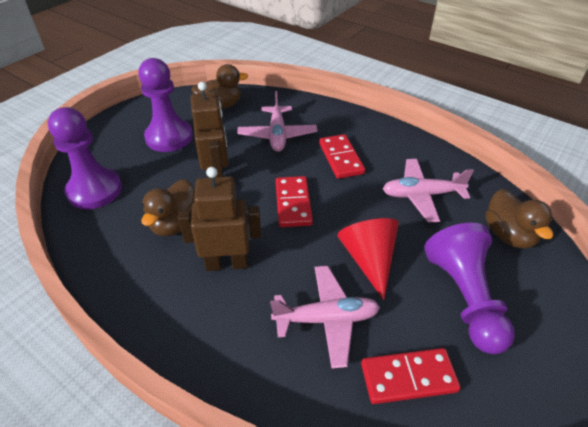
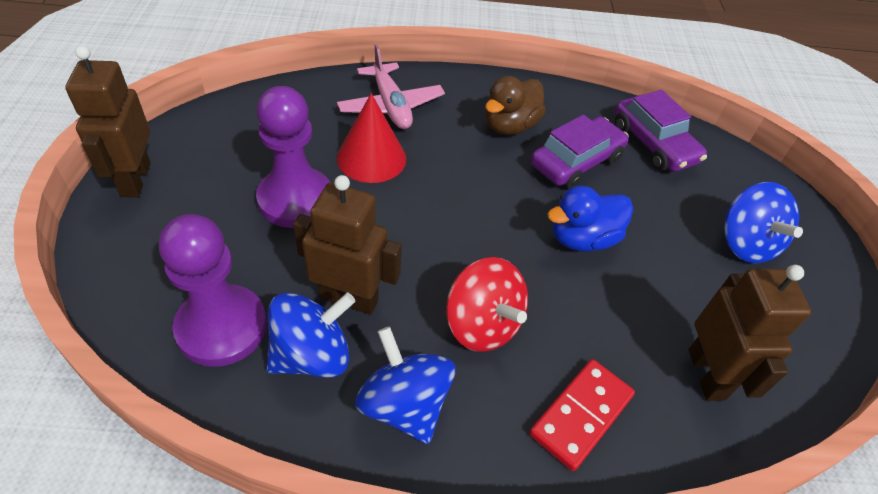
blue duck: none = 0 -> [547,186,633,251] = 1
blue spinning top: none = 0 -> [266,292,355,378] [355,327,456,444] [724,182,803,263] = 3
brown duck: [141,179,195,236] [191,64,248,110] [485,189,554,248] = 3 -> [485,76,545,135] = 1
brown robot: [178,167,261,271] [191,82,229,177] = 2 -> [65,46,151,197] [293,175,402,314] [689,265,811,401] = 3
pink plane: [237,91,317,152] [270,266,380,369] [383,159,474,222] = 3 -> [337,44,445,129] = 1
purple car: none = 0 -> [531,115,629,189] [615,90,707,172] = 2
purple pawn: [48,107,122,210] [138,58,193,152] [424,223,515,354] = 3 -> [159,214,267,367] [256,86,330,228] = 2
red domino: [276,176,313,227] [319,134,365,179] [361,348,461,404] = 3 -> [529,359,635,471] = 1
red spinning top: none = 0 -> [446,257,528,352] = 1

